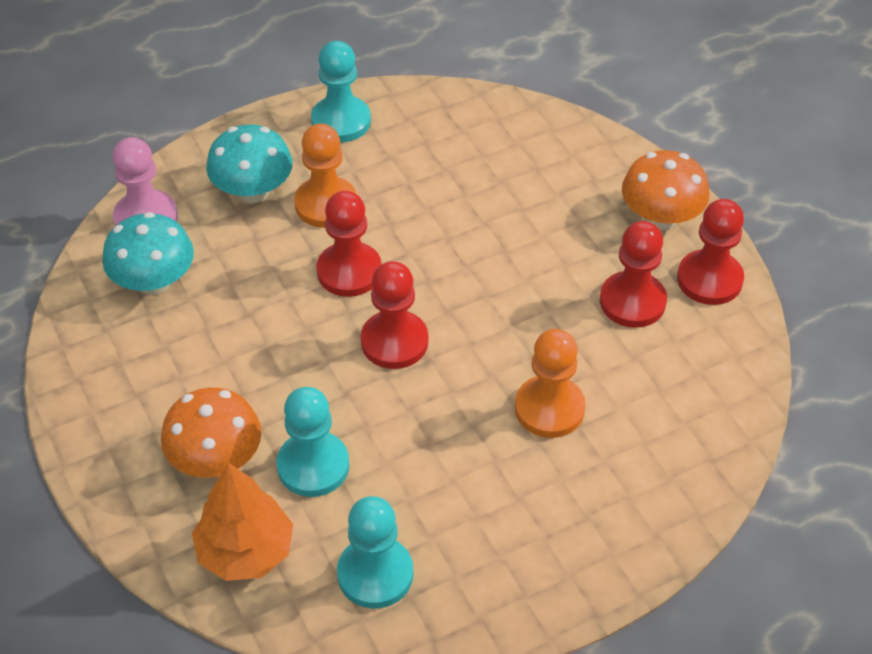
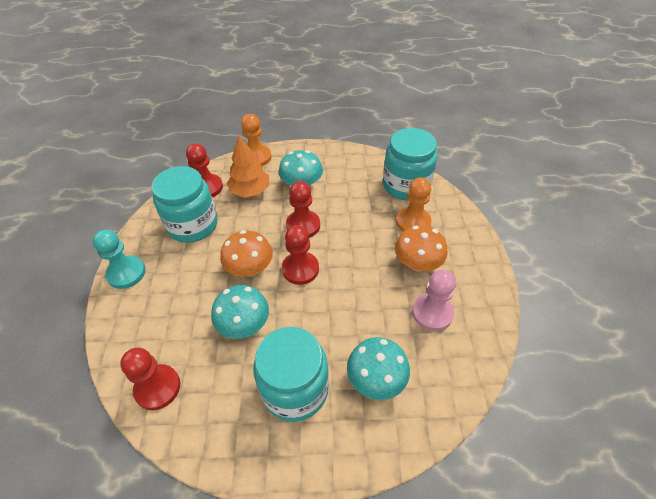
turquoise jar: none = 0 -> [151,166,218,243] [253,327,329,422] [383,128,438,201] = 3
turquoise mushroom: [102,212,194,295] [206,125,293,203] = 2 -> [211,285,269,339] [279,150,323,186] [347,337,410,400] = 3
turquoise pawn: [276,387,349,497] [311,41,371,142] [337,496,413,609] = 3 -> [93,230,146,289] = 1

